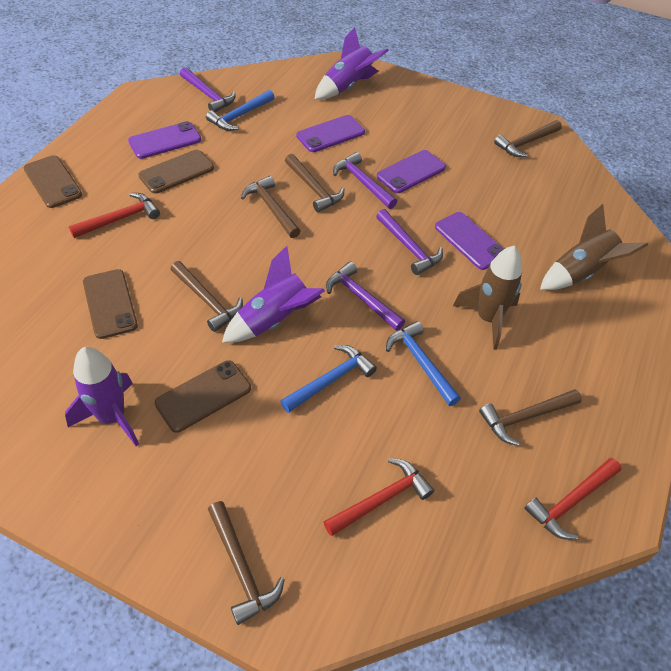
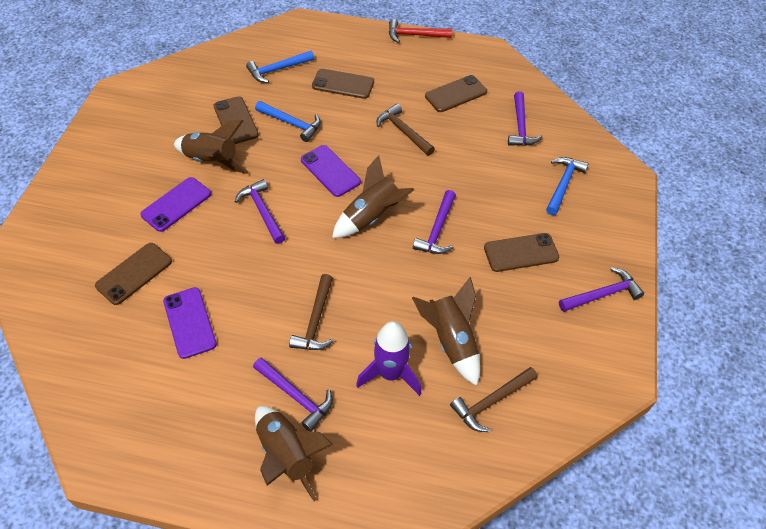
brown hammer: [170,261,243,332] [208,501,285,625] [241,176,300,238] [285,154,344,212] [479,389,582,446] [494,120,562,157] = 6 -> [289,274,334,350] [377,104,435,156] [450,367,538,432] = 3
brown phone: [24,155,82,208] [83,269,138,339] [138,150,214,194] [155,360,251,433] = 4 -> [95,243,172,305] [213,96,259,144] [312,69,374,99] [425,75,487,112] [484,233,559,272] = 5
brown rocket: [453,246,522,350] [540,204,648,290] = 2 -> [174,120,249,174] [255,406,333,501] [332,155,414,238] [412,277,480,386] = 4
purple hammer: [180,67,236,112] [326,262,405,331] [333,152,397,209] [376,209,443,275] = 4 -> [235,179,285,244] [253,358,333,432] [413,190,456,254] [508,91,542,146] [559,267,644,312] = 5
purple phone: [128,121,201,159] [296,115,365,152] [377,150,446,193] [435,212,504,270] = 4 -> [140,177,211,232] [163,287,217,359] [301,145,361,197] = 3
purple rocket: [65,347,139,446] [222,246,325,343] [315,27,389,99] = 3 -> [356,321,421,396] = 1
red hammer: [69,193,160,238] [324,458,434,536] [524,458,622,540] = 3 -> [389,19,452,43] = 1

